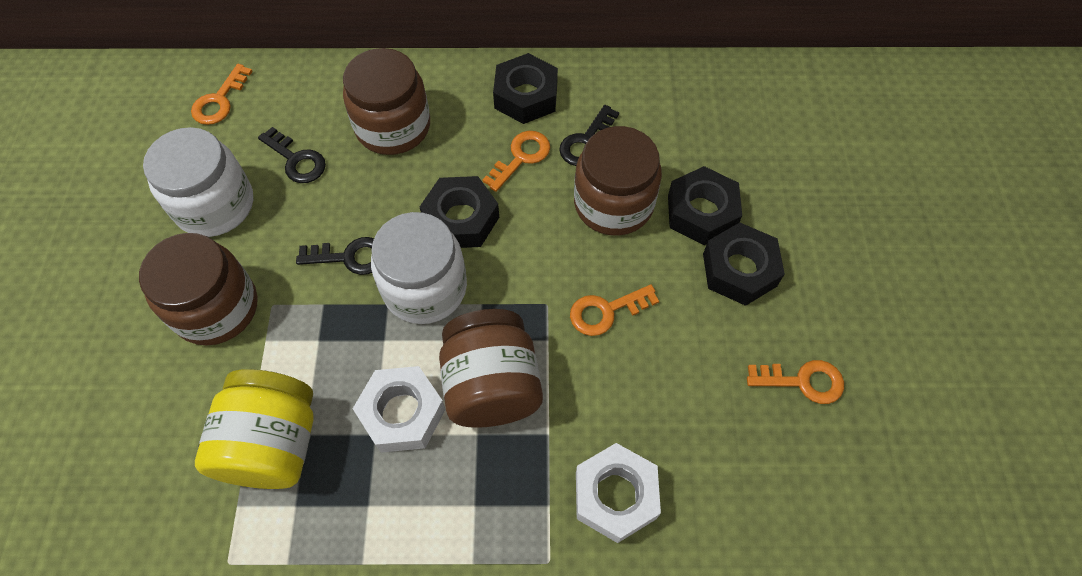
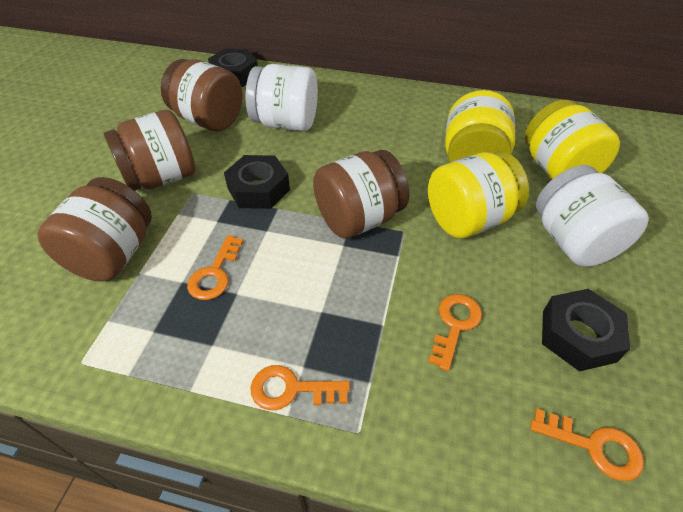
black key: [258,127,326,183] [296,237,374,275] [559,105,619,166] = 3 -> none = 0
black nut: [420,176,499,248] [493,53,558,124] [668,166,742,245] [703,223,785,306] = 4 -> [208,49,258,87] [224,155,290,209] [542,289,630,372] = 3
white nut: [353,366,446,453] [576,443,661,543] = 2 -> none = 0
yellow jar: [195,369,313,489] = 1 -> [428,151,529,239] [445,90,515,162] [525,100,620,179] = 3

